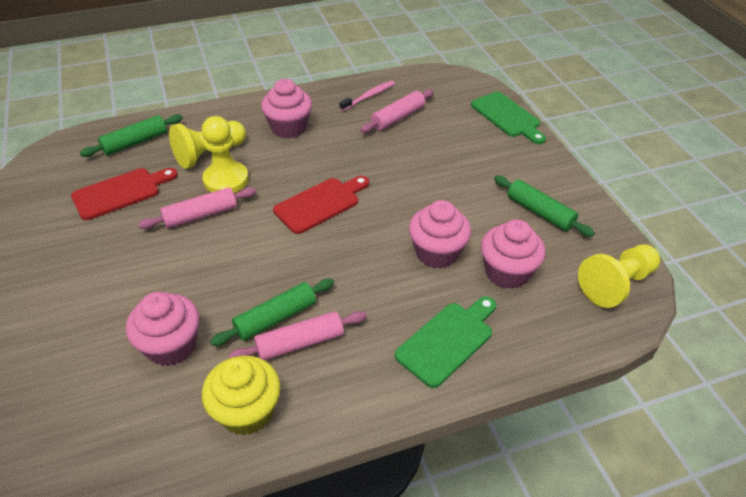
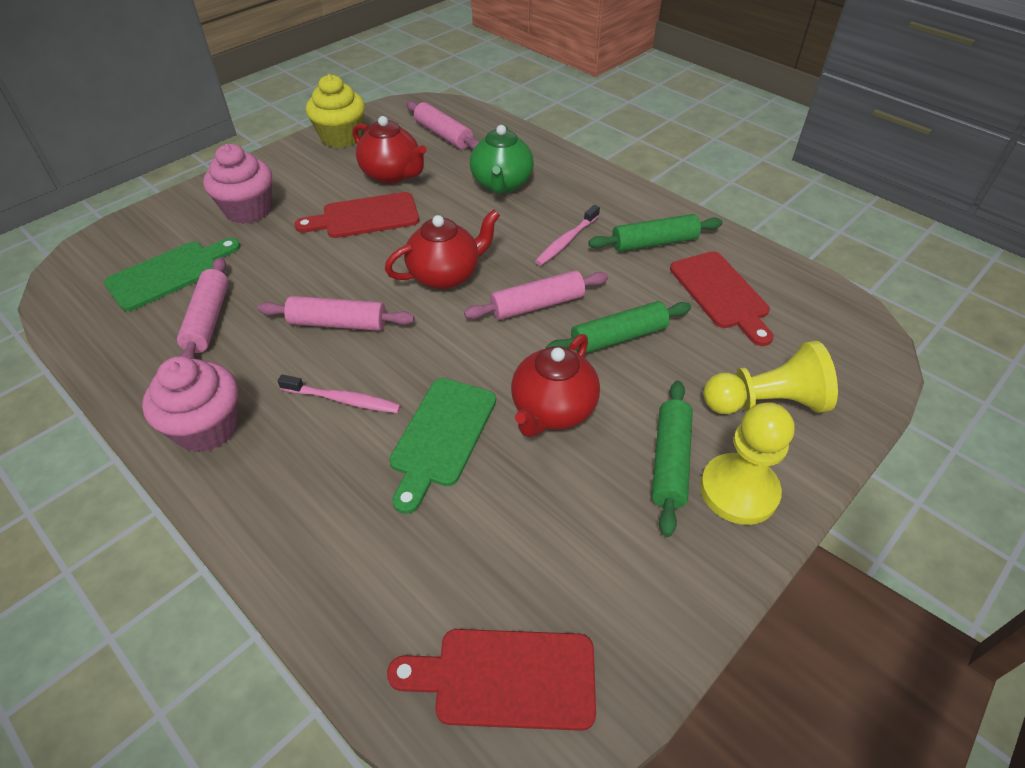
green teapot: none = 0 -> [470,125,534,194] = 1
pink cupcake: [126,292,200,366] [261,79,312,139] [409,200,471,268] [481,219,545,289] = 4 -> [142,356,238,452] [203,144,272,224] = 2
pink rolling pin: [138,187,256,229] [228,311,367,360] [360,89,434,133] = 3 -> [177,257,229,359] [258,296,414,331] [406,101,479,150] [464,271,608,320] = 4
pink toothbrush: [340,81,395,111] = 1 -> [278,374,401,413] [535,205,600,266] = 2
red cutting board: [71,168,178,220] [273,176,369,234] = 2 -> [294,192,419,238] [387,629,596,731] [670,251,774,346] = 3
red teapot: none = 0 -> [353,116,427,184] [385,209,500,289] [511,334,600,437] = 3
yellow pawn: [169,121,246,169] [202,116,249,193] [578,244,660,308] = 3 -> [700,402,795,525] [703,341,838,414] = 2

